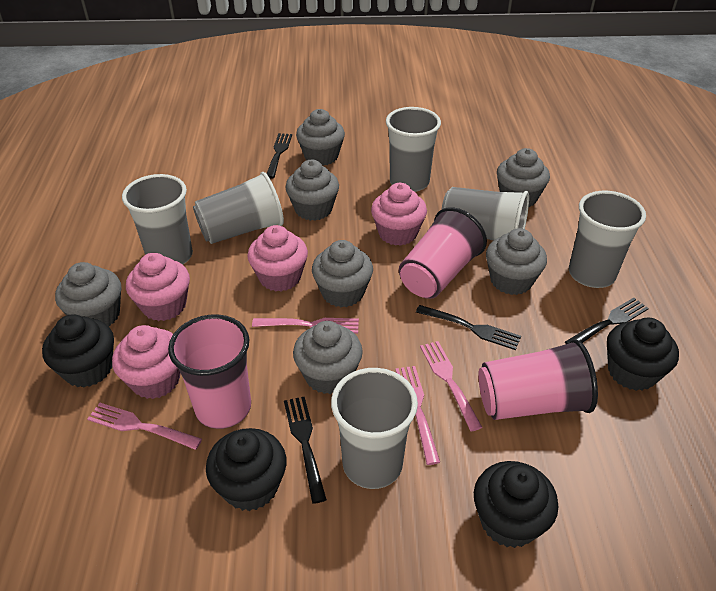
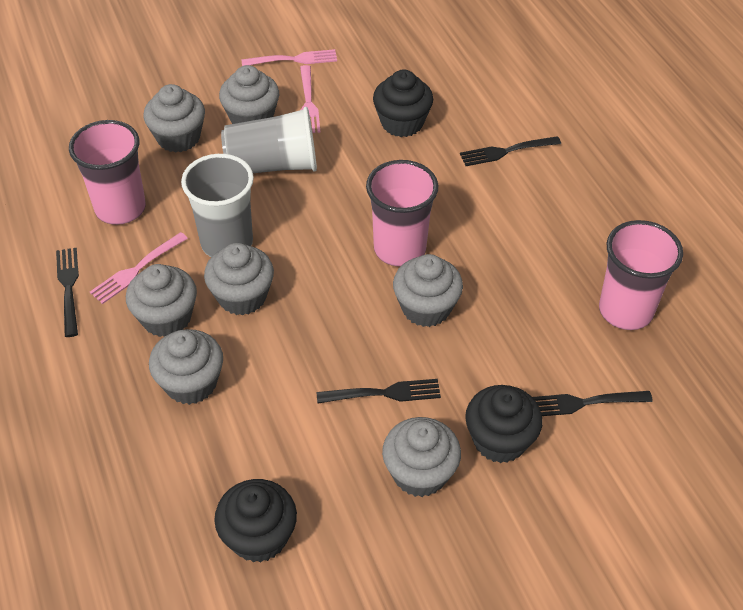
black cupcake: [42,314,114,388] [206,428,286,511] [474,461,558,548] [607,318,679,391] = 4 -> [214,479,297,563] [373,70,433,137] [465,385,543,463] = 3
grey cup: [122,174,193,264] [193,172,284,244] [331,368,418,489] [386,107,441,192] [441,187,529,241] [569,191,646,288] = 6 -> [181,154,254,257] [221,107,317,173] = 2
pink cupcake: [112,325,181,399] [126,253,190,321] [248,225,308,292] [371,183,427,246] = 4 -> none = 0
pink fork: [87,403,202,450] [252,318,359,334] [395,366,440,465] [420,341,483,431] = 4 -> [90,232,188,304] [241,49,337,66] [300,65,320,133] = 3

